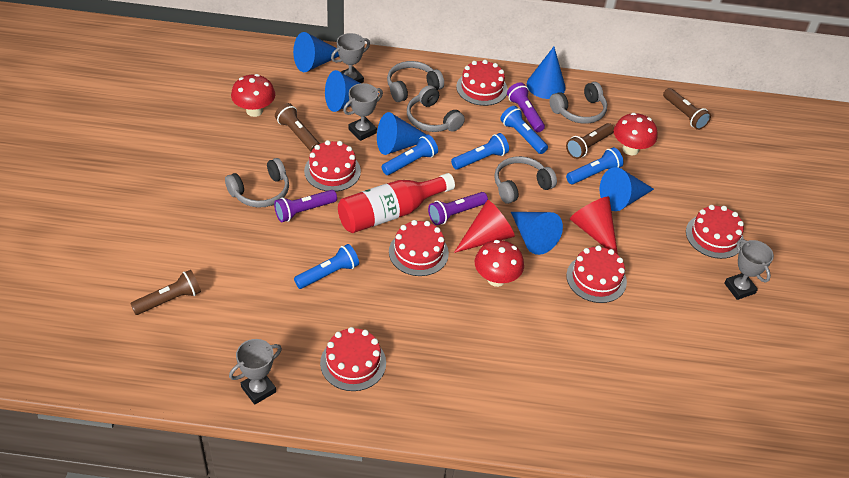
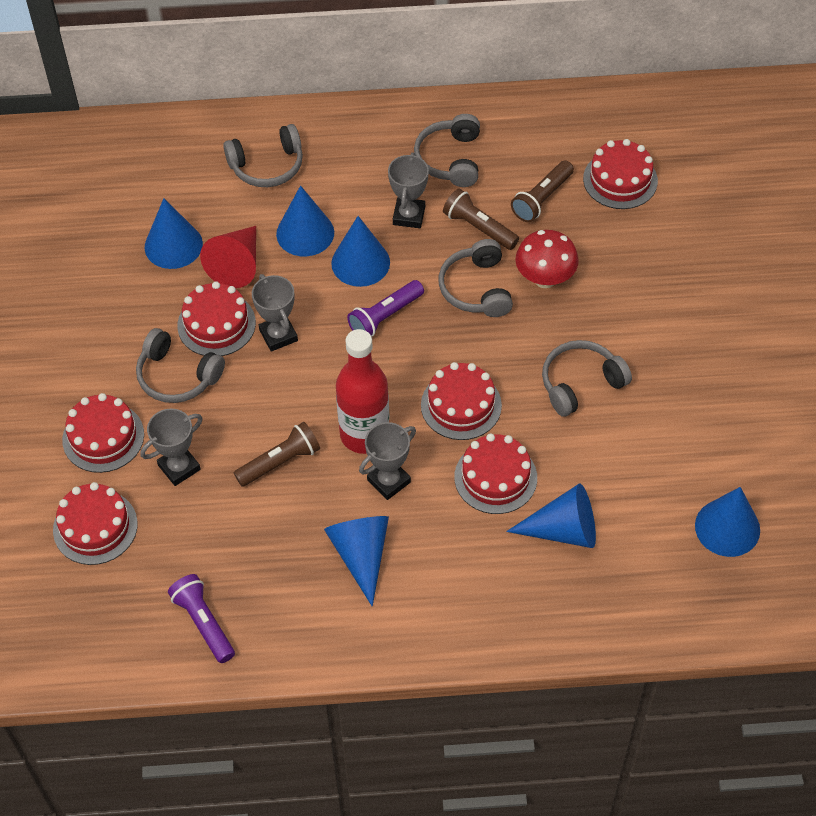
blue flashlight: [294,244,359,289] [381,135,438,175] [451,133,509,170] [501,106,548,154] [566,147,624,184] = 5 -> none = 0
brown flashlight: [130,270,201,315] [275,103,320,151] [566,123,614,159] [663,88,711,130] = 4 -> [234,422,320,487] [443,188,519,250] [511,161,574,222] = 3
purple flashlight: [274,190,337,222] [428,192,488,225] [507,82,545,132] = 3 -> [168,574,235,663] [347,280,424,337] = 2
red cone: [454,200,515,253] [570,196,618,255] = 2 -> [200,226,256,288] = 1
red mushroom: [231,74,275,117] [475,240,524,287] [614,113,657,155] = 3 -> [515,230,579,288] = 1

